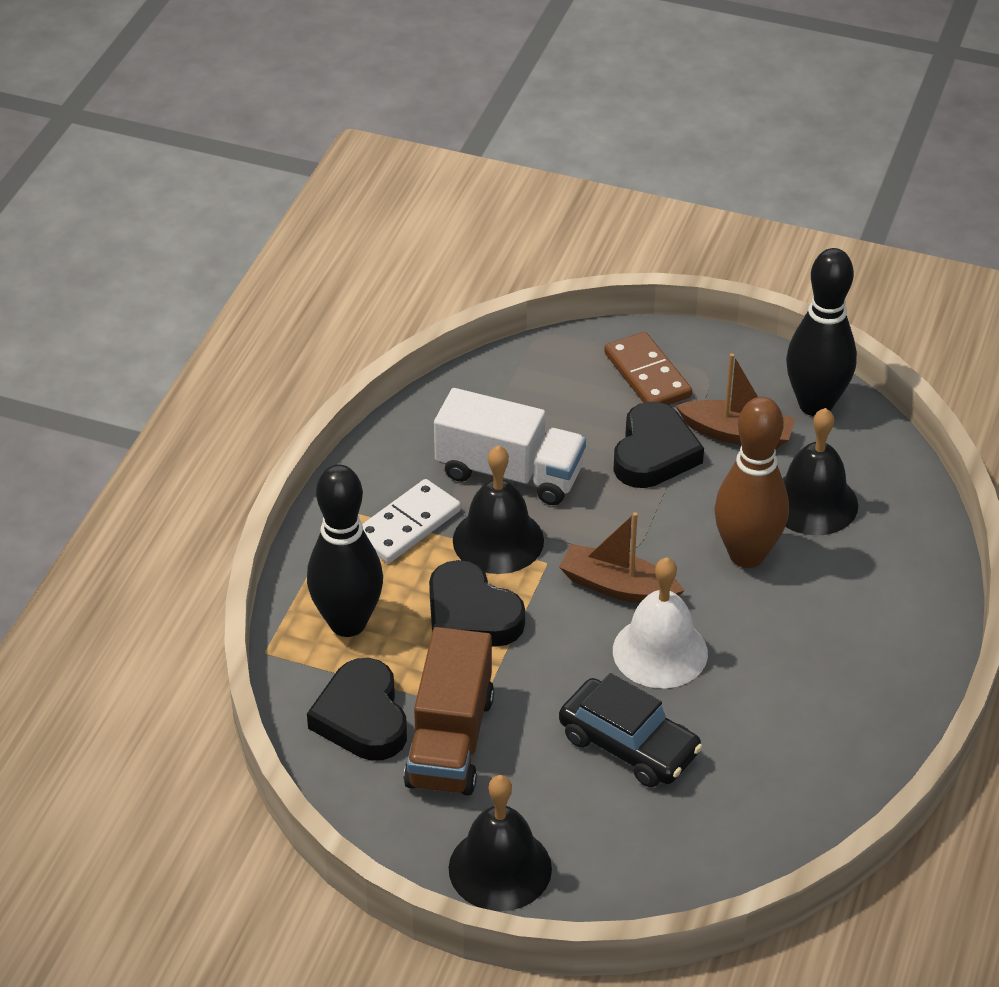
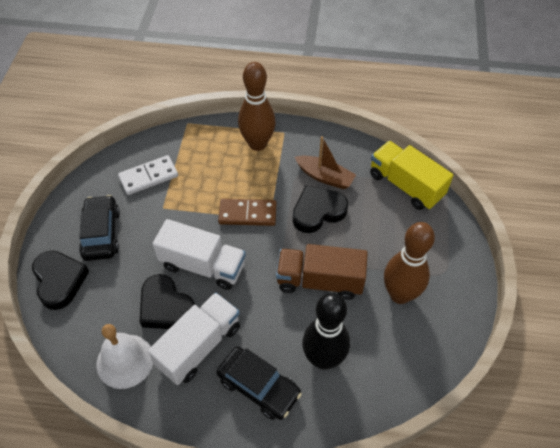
black bell: [449,775,552,911] [453,445,544,574] [782,408,858,535] = 3 -> none = 0
black bowling pin: [307,465,383,637] [786,248,857,416] = 2 -> [302,293,350,370] = 1
black car: [559,673,703,787] = 1 -> [79,195,120,261] [217,346,302,420] = 2
brown boat: [559,512,685,603] [676,353,795,449] = 2 -> [295,136,356,189] = 1
brown bowling pin: [714,397,789,568] = 1 -> [238,62,276,151] [384,222,435,304] = 2
white truck: [434,388,586,505] = 1 -> [148,292,240,385] [153,219,246,290] = 2
yellow truck: none = 0 -> [370,141,453,210] = 1

